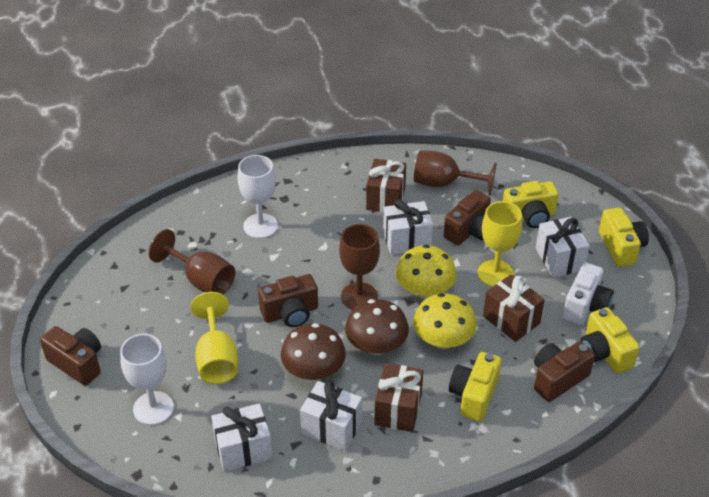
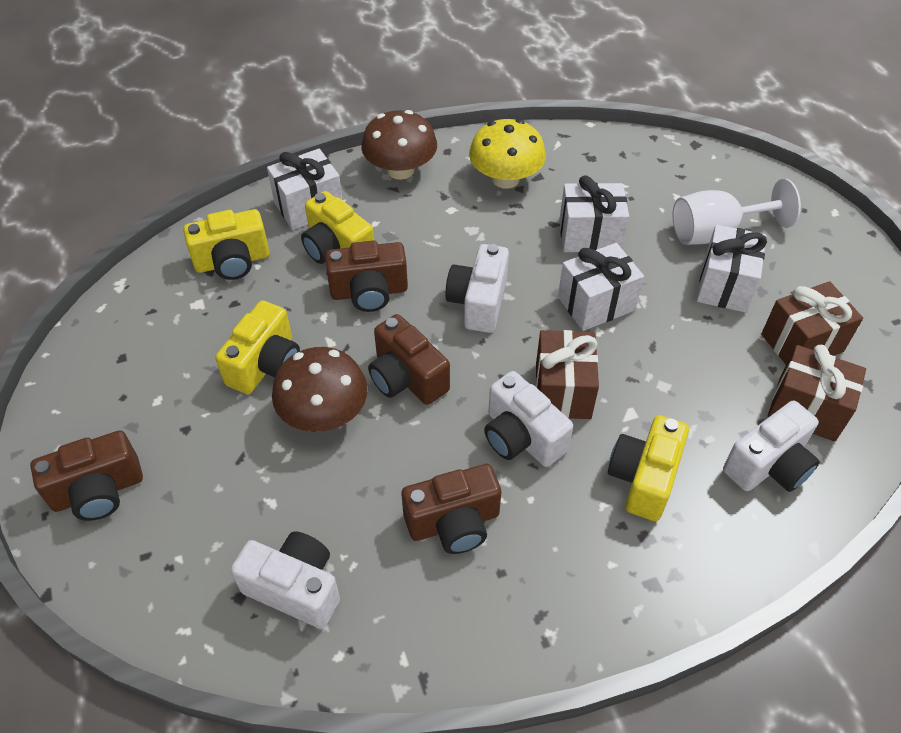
brown goblet: [149,229,235,294] [339,224,380,310] [414,150,496,196] = 3 -> none = 0
white camera: [563,262,614,325] = 1 -> [231,532,340,629] [445,244,509,333] [484,371,573,467] [723,400,820,492] = 4
white goblet: [120,334,174,425] [238,155,278,239] = 2 -> [672,179,801,245] = 1
yellow goblet: [191,292,238,384] [478,201,522,287] = 2 -> none = 0
yellow mushroom: [396,245,457,299] [413,293,477,349] = 2 -> [469,119,546,189] = 1

